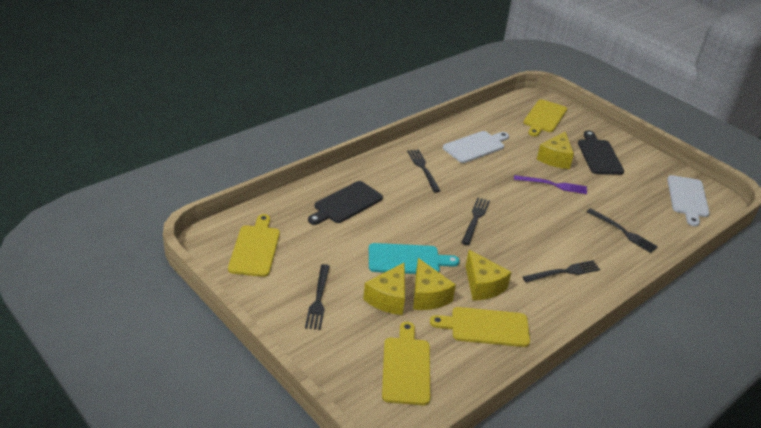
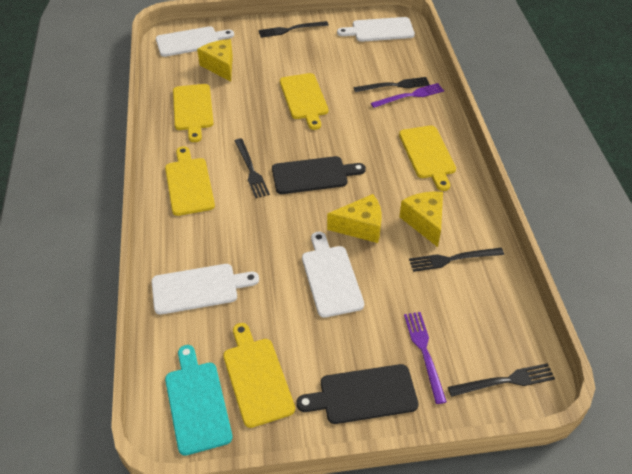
purple fork: [514,175,587,194] = 1 -> [371,83,444,108] [404,312,447,404] = 2
white cutting board: [443,131,509,163] [667,175,710,226] = 2 -> [151,264,259,315] [156,26,234,57] [302,232,364,318] [337,17,415,42] = 4
yellow cheese: [363,262,405,315] [413,258,456,310] [466,250,511,301] [537,132,574,169] = 4 -> [197,39,233,82] [327,194,382,243] [399,191,443,247] = 3
yellow cutting board: [228,214,280,277] [382,322,430,405] [430,307,530,347] [523,99,567,137] = 4 -> [165,146,215,216] [173,84,214,142] [223,323,295,428] [280,73,328,130] [399,125,456,191] = 5

